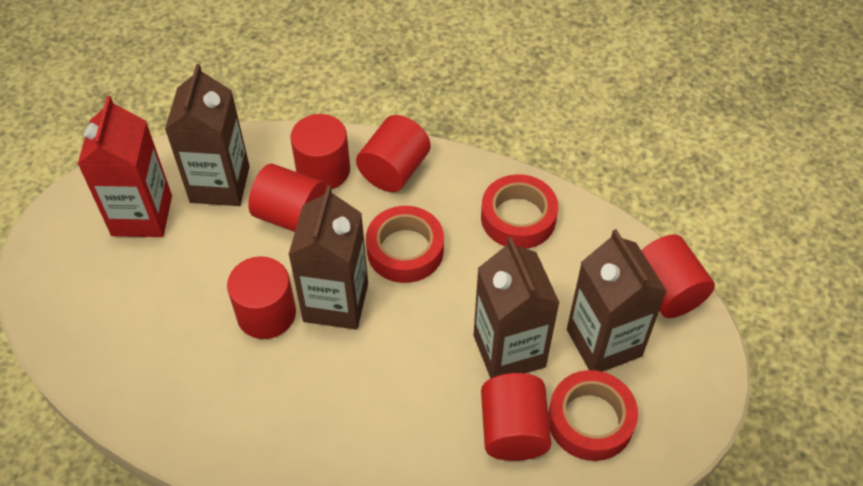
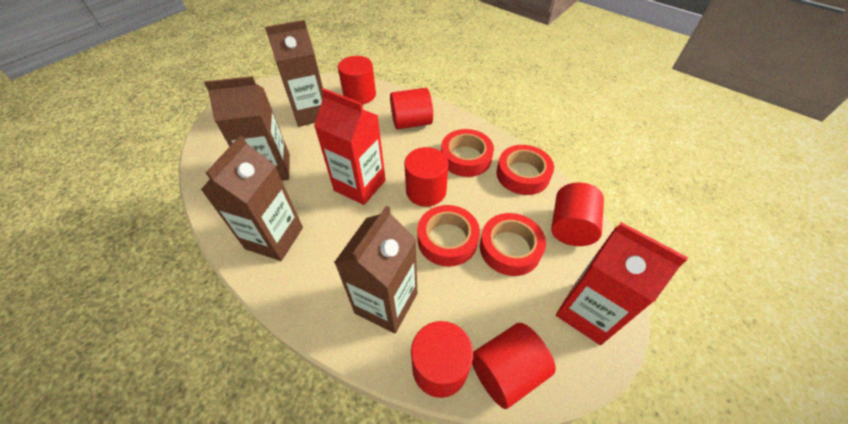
red carton: [78,96,172,237] = 1 -> [314,88,386,205] [556,222,688,345] = 2
red tape: [366,206,444,283] [481,174,558,249] [548,370,638,461] = 3 -> [417,205,480,267] [441,129,494,177] [480,213,546,276] [496,145,554,195] = 4

